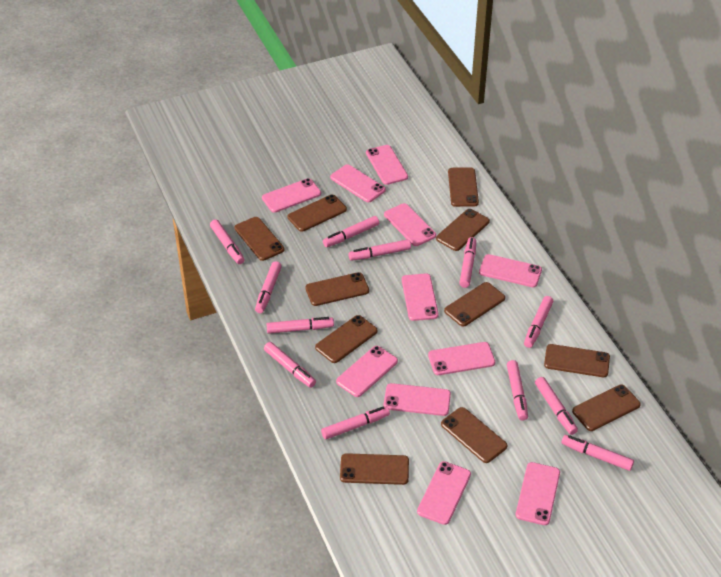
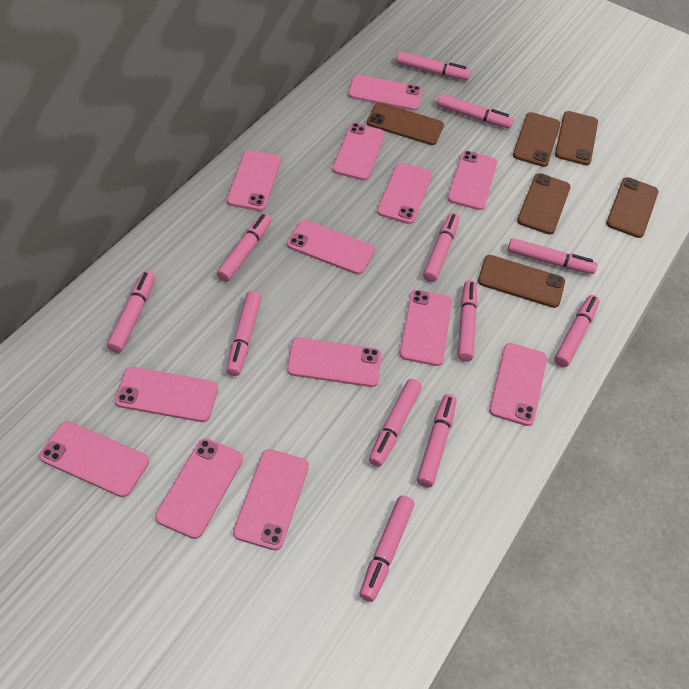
brown phone: [234,217,285,261] [287,195,347,232] [305,272,369,306] [315,315,377,363] [340,453,409,485] [436,209,490,251] [441,407,507,463] [444,282,505,326] [448,167,479,207] [544,344,610,377] [572,384,641,431] = 11 -> [367,103,444,145] [478,255,565,308] [513,112,560,167] [517,173,571,235] [555,111,598,165] [606,177,659,238] = 6
pink phone: [262,178,321,213] [330,164,386,203] [336,346,398,397] [366,145,408,185] [384,203,436,246] [384,383,451,416] [402,274,439,321] [417,461,471,525] [428,342,495,375] [479,254,542,287] [516,462,560,525] = 11 -> [39,421,149,497] [115,367,218,422] [155,438,243,539] [227,150,281,211] [233,449,309,550] [287,220,375,275] [287,337,381,387] [333,123,385,181] [348,75,422,111] [377,163,432,224] [400,290,452,366] [447,151,497,210] [489,343,547,426] = 13

